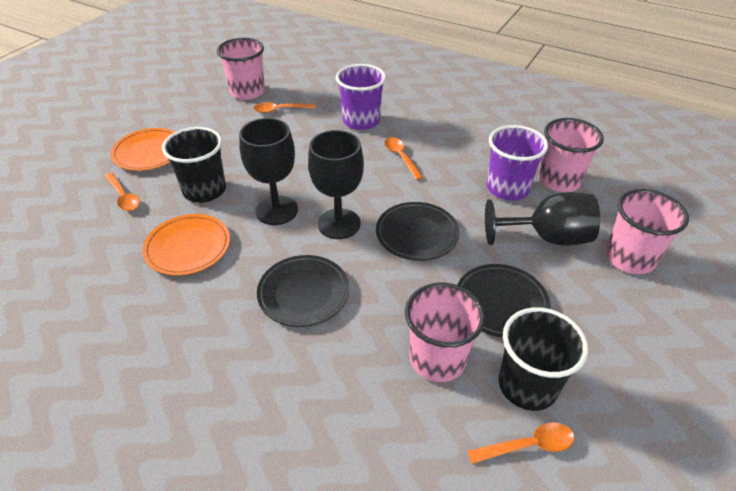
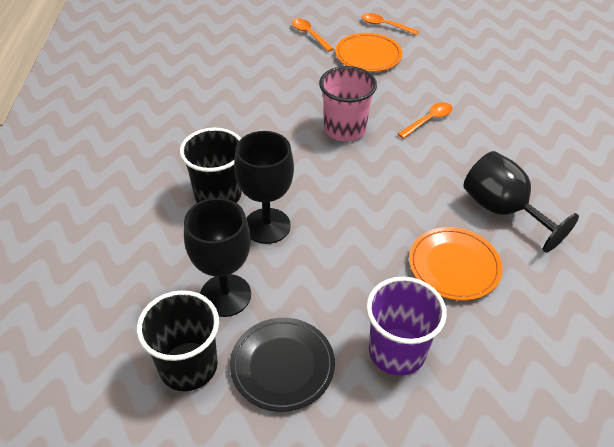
black plate: [257,255,349,327] [376,202,459,261] [457,264,551,337] = 3 -> [230,318,335,412] = 1
orange spoon: [105,173,140,211] [253,102,316,113] [384,137,423,180] [467,422,574,464] = 4 -> [292,18,334,52] [362,13,419,35] [398,102,453,139] = 3
pink cup: [216,38,265,100] [405,283,485,382] [539,118,604,192] [606,189,689,274] = 4 -> [319,66,377,141] = 1
purple cup: [336,64,386,130] [487,125,548,201] = 2 -> [366,277,447,376] = 1

